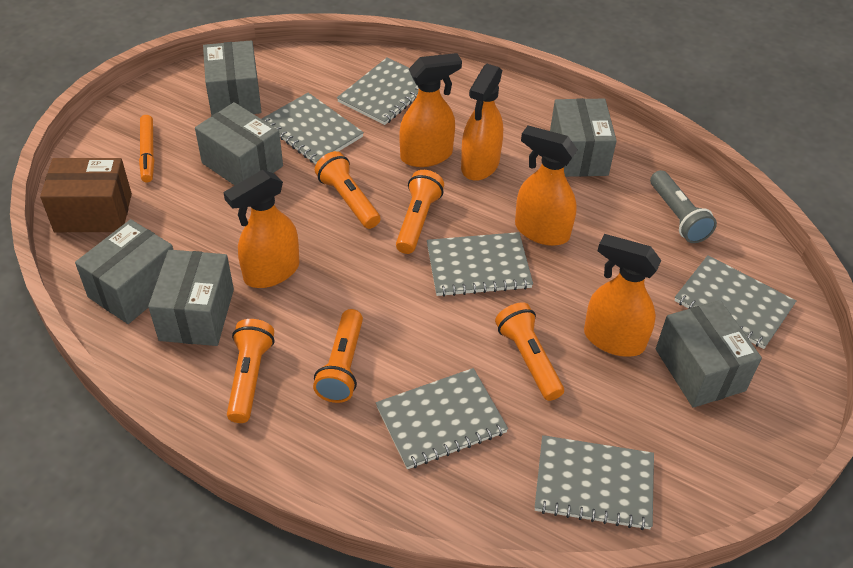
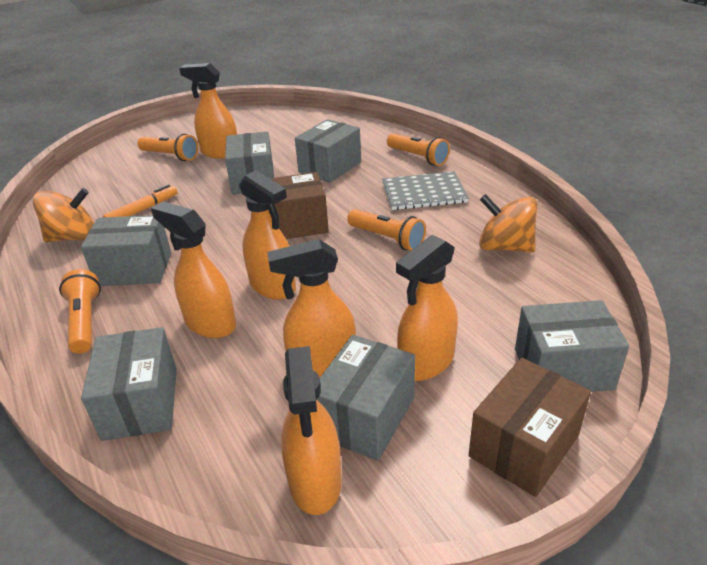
brown box: [40,158,132,232] = 1 -> [270,172,329,239] [469,358,591,497] = 2
grey flashlight: [650,170,717,243] = 1 -> none = 0
grey notebook: [262,93,364,164] [337,58,419,125] [376,368,508,469] [427,232,533,297] [535,435,654,530] [674,255,796,349] = 6 -> [382,171,469,210] = 1
orange flashlight: [227,319,274,423] [313,309,363,403] [315,151,380,229] [396,170,444,254] [495,302,564,401] = 5 -> [59,269,101,354] [138,134,198,161] [347,209,426,251] [387,133,450,166] = 4
orange spinning top: none = 0 -> [33,188,94,242] [479,194,538,252] = 2
orange spray bottle: [223,170,300,288] [399,53,462,167] [461,64,503,181] [515,125,578,246] [584,234,662,357] = 5 -> [151,202,236,338] [179,63,237,159] [239,170,296,300] [267,239,356,378] [281,346,342,515] [396,235,458,381] = 6

